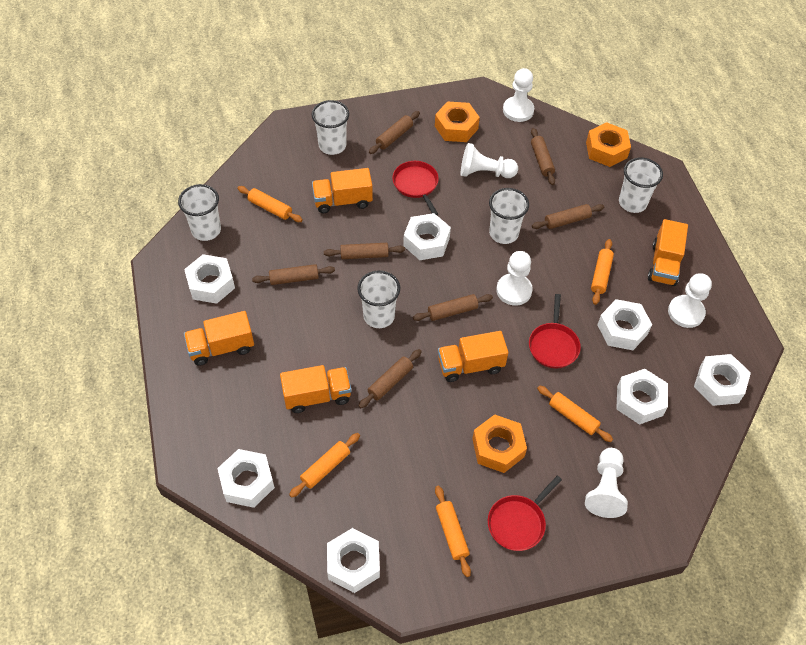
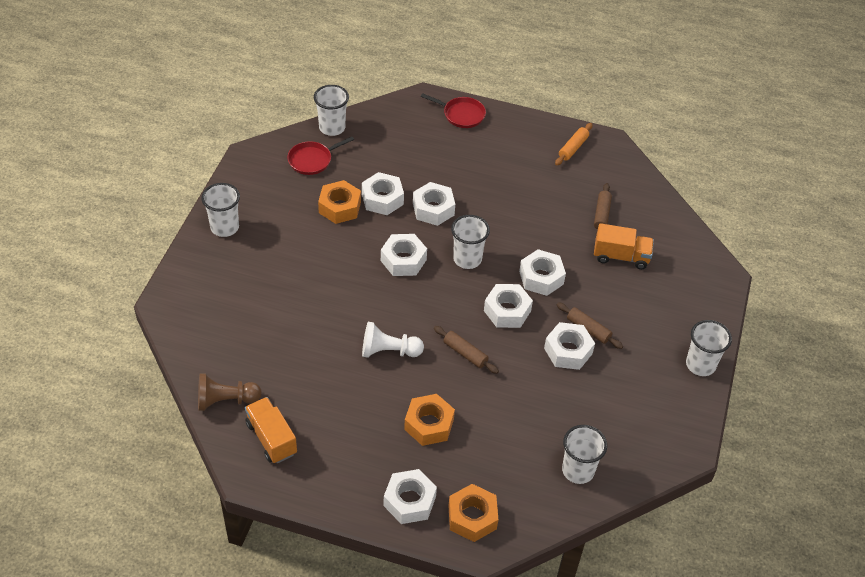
brown pawn: none = 0 -> [198,373,262,411] = 1
brown rolling pin: [252,264,335,285] [324,243,405,259] [359,349,422,408] [369,111,420,154] [413,294,493,321] [531,128,555,185] [532,204,604,229] = 7 -> [434,326,499,374] [557,302,623,349] [594,183,612,235] = 3
orange rolling pin: [237,186,303,222] [289,433,360,498] [435,486,471,577] [537,385,613,442] [591,239,614,305] = 5 -> [555,123,593,166] = 1
orange truck: [184,311,254,366] [280,365,351,413] [312,168,373,213] [438,331,508,382] [648,219,688,286] = 5 -> [245,397,297,463] [594,223,654,269] = 2
red pan: [392,161,439,215] [488,476,562,551] [529,294,581,369] = 3 -> [287,137,354,175] [421,93,486,128] = 2
white pawn: [461,143,518,178] [496,251,533,306] [503,68,534,122] [585,448,628,518] [668,273,712,328] = 5 -> [362,322,424,358] = 1

